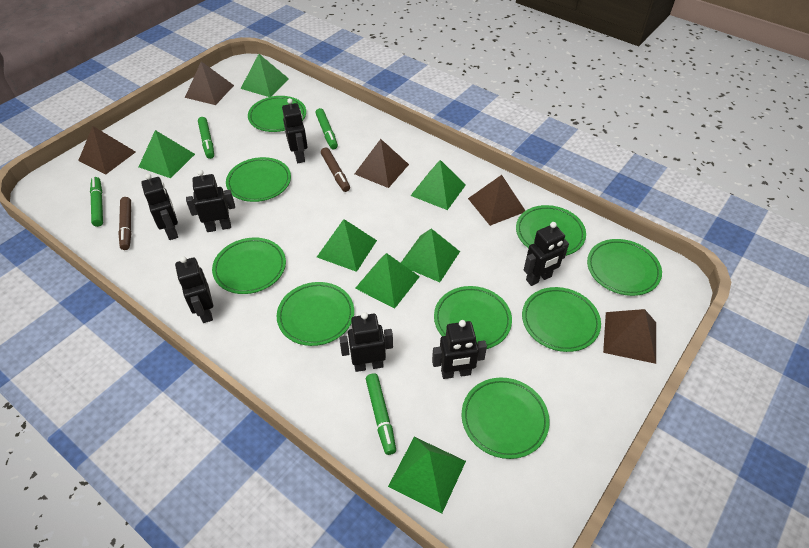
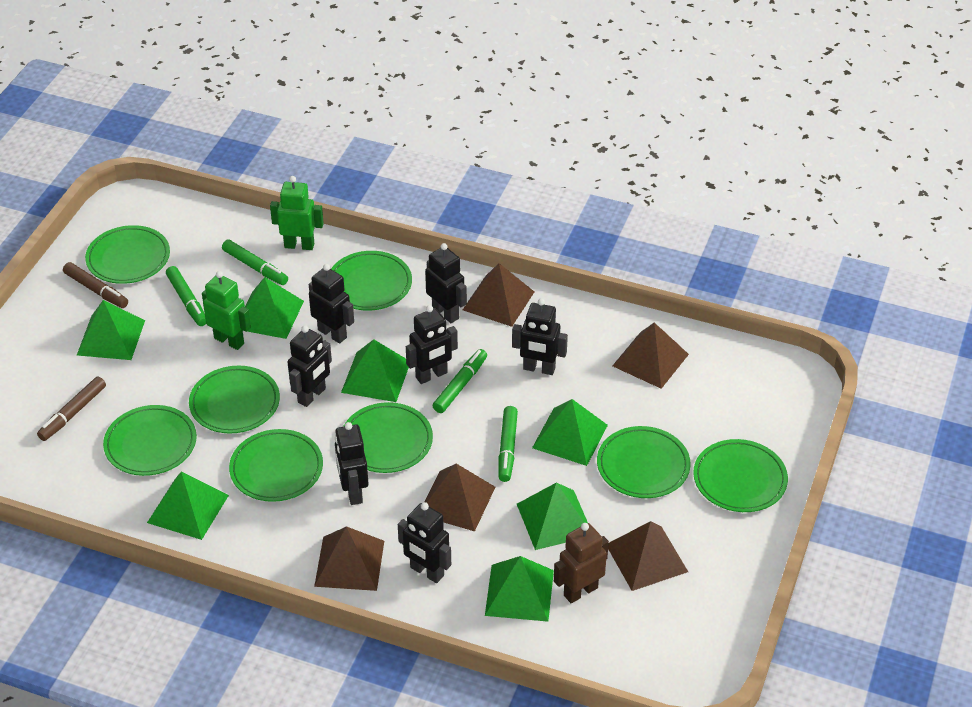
brown robot: none = 0 -> [554,523,609,603] = 1
green plate: [212,238,286,294] [226,157,291,202] [248,96,306,132] [276,282,354,346] [434,286,512,349] [462,378,550,459] [516,205,586,256] [522,287,601,352] [587,239,662,296] = 9 -> [85,225,170,284] [103,405,197,476] [189,366,280,433] [229,429,323,502] [331,251,412,311] [343,402,433,473] [597,426,691,498] [693,439,788,512] = 8
green robot: none = 0 -> [202,271,251,350] [270,176,324,250] = 2

